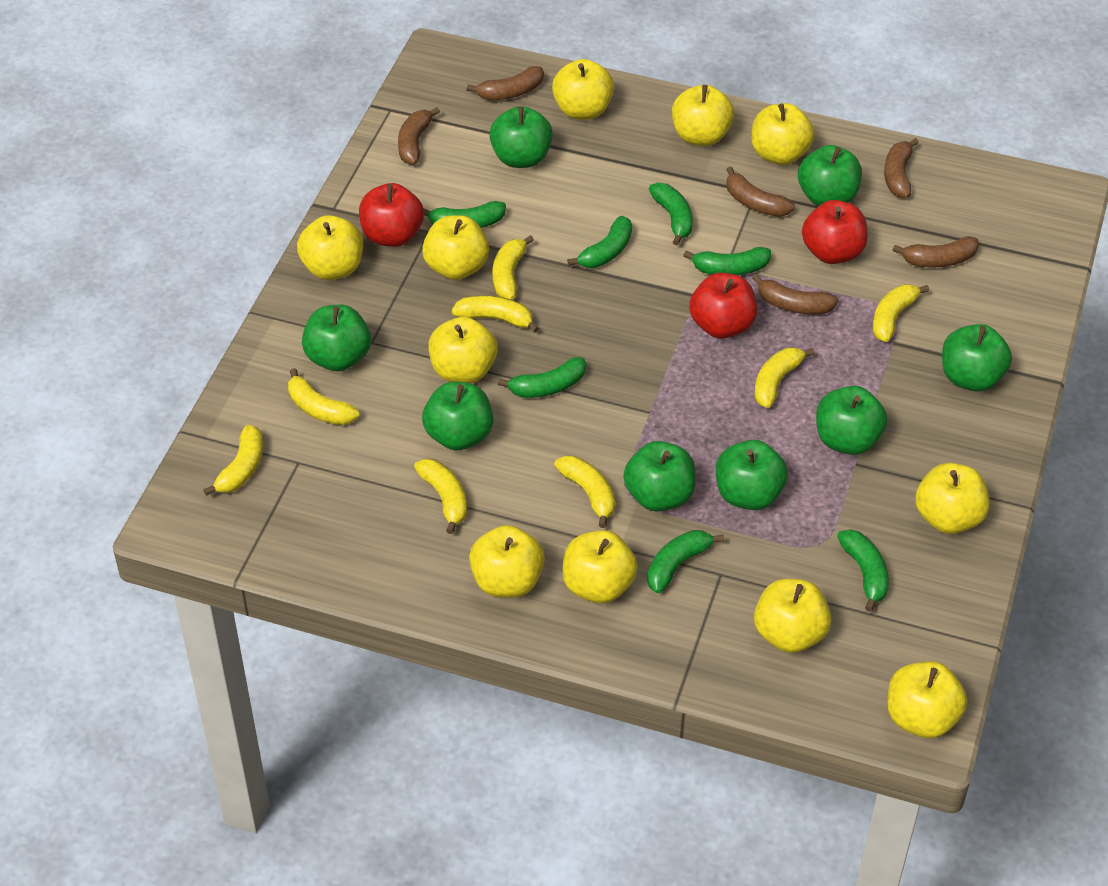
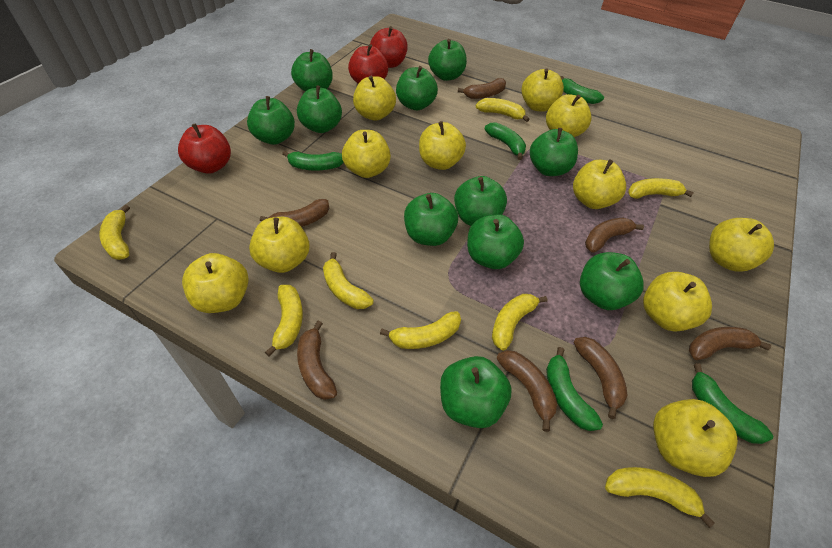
brown banana: [398,107,440,165] [467,66,544,100] [726,167,795,217] [752,274,838,314] [884,138,919,198] [893,236,979,267] = 6 -> [260,199,329,227] [297,321,337,400] [458,78,506,99] [496,350,557,432] [574,337,628,419] [585,218,644,253] [689,327,771,360] = 7
green apple: [302,305,371,371] [422,382,493,451] [489,106,553,168] [623,441,696,512] [716,440,788,510] [798,145,862,206] [816,386,887,455] [942,324,1012,391] = 8 -> [247,96,295,145] [291,49,333,92] [297,86,342,133] [396,66,438,110] [404,193,458,246] [428,39,467,81] [440,356,511,428] [454,176,507,226] [467,215,524,269] [530,128,578,176] [580,252,644,310] = 11
green banana: [424,201,506,228] [498,357,586,398] [567,216,632,268] [647,530,724,593] [649,183,693,245] [683,247,771,275] [837,529,889,612] = 7 -> [282,151,344,171] [484,122,526,160] [546,347,603,431] [560,76,604,104] [692,363,773,444] = 5

